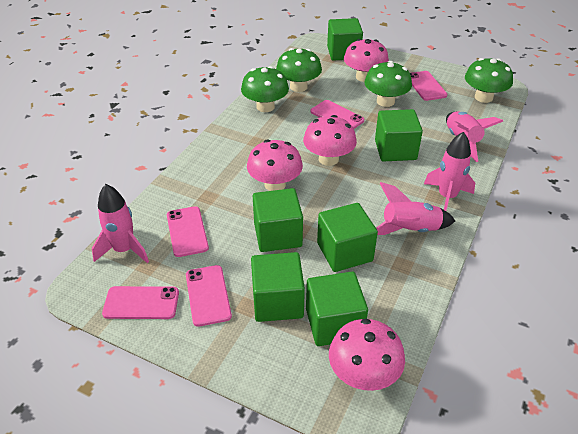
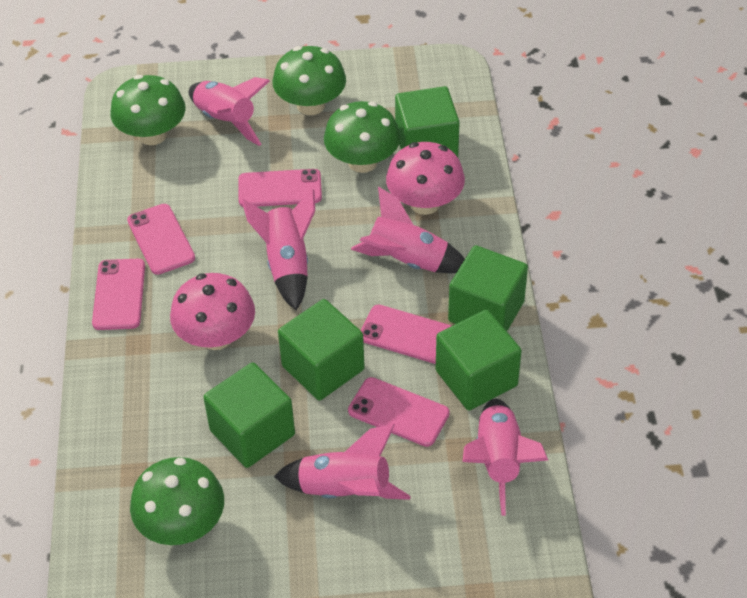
green cube: [251,252,305,322] [253,188,303,252] [306,272,368,346] [317,203,378,272] [327,18,363,61] [375,109,423,161] = 6 -> [203,363,295,468] [278,299,365,401] [395,86,460,157] [436,310,522,410] [448,245,528,331] = 5
pink mushroom: [247,139,303,191] [303,115,357,166] [329,318,405,391] [344,39,389,82] = 4 -> [170,273,255,350] [386,142,465,215] = 2
pink rocket: [92,184,149,263] [376,182,455,235] [424,132,475,211] [446,111,503,162] = 4 -> [189,77,270,146] [241,189,315,310] [274,424,411,500] [351,187,465,273] [462,399,548,516] = 5

